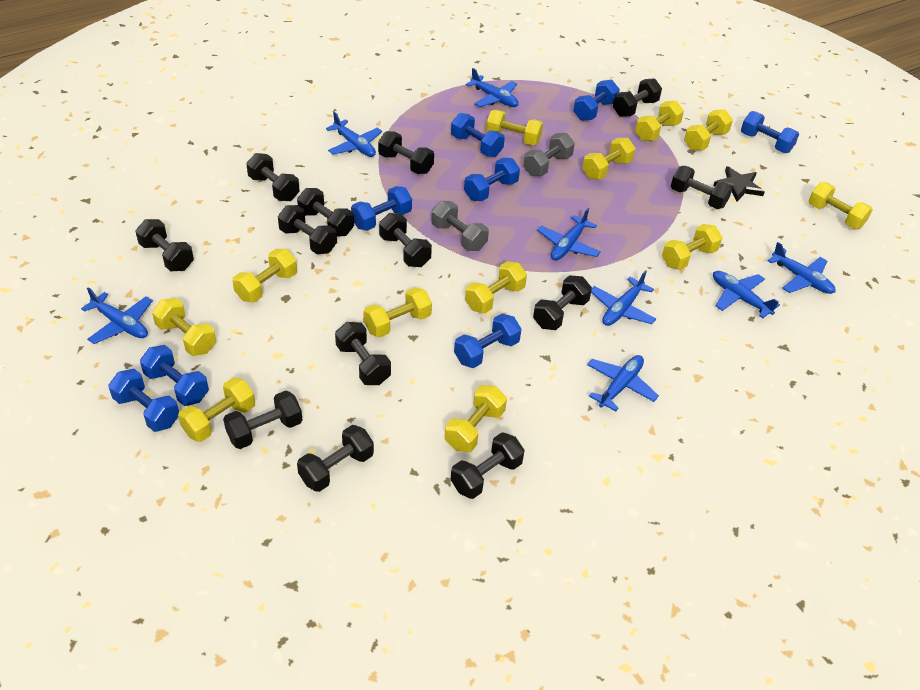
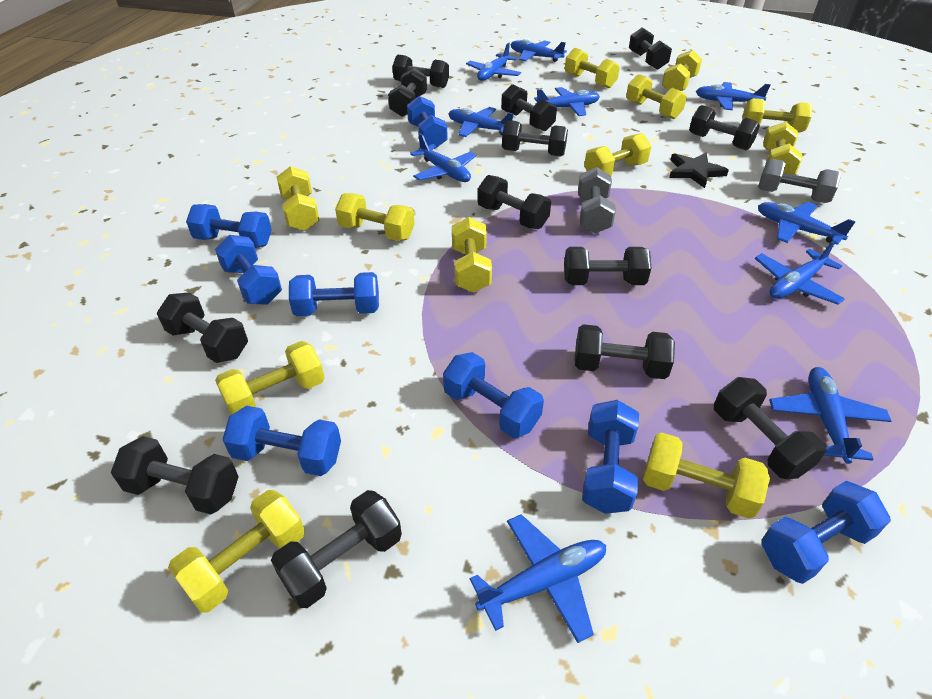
blue plane: [81,287,153,344] [326,112,382,157] [466,68,519,107] [537,208,601,261] [587,355,659,412] [591,270,656,326] [713,271,780,318] [768,242,835,294] = 8 -> [410,133,477,182] [448,107,513,137] [466,43,521,81] [470,514,606,643] [510,39,567,62] [534,87,600,116] [696,82,771,110] [755,240,845,305] [758,202,856,245] [769,367,891,464] = 10

